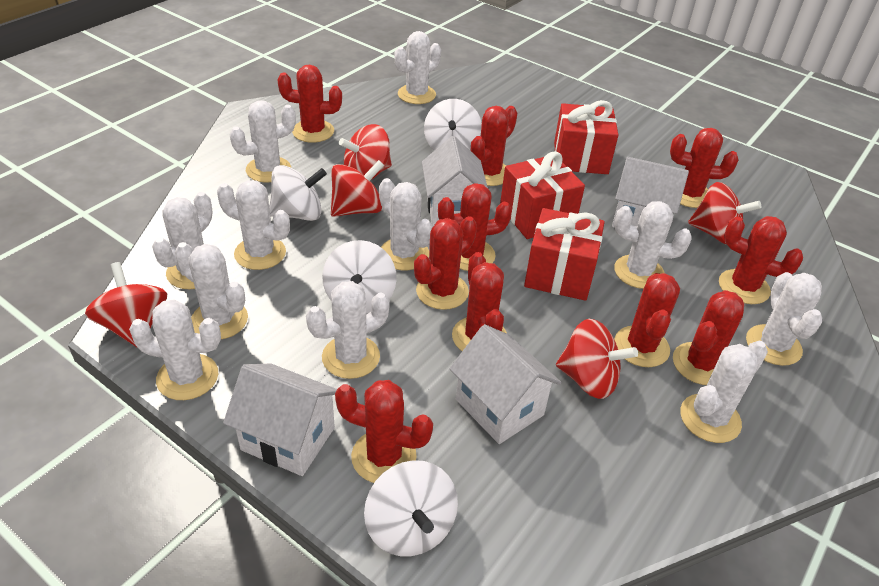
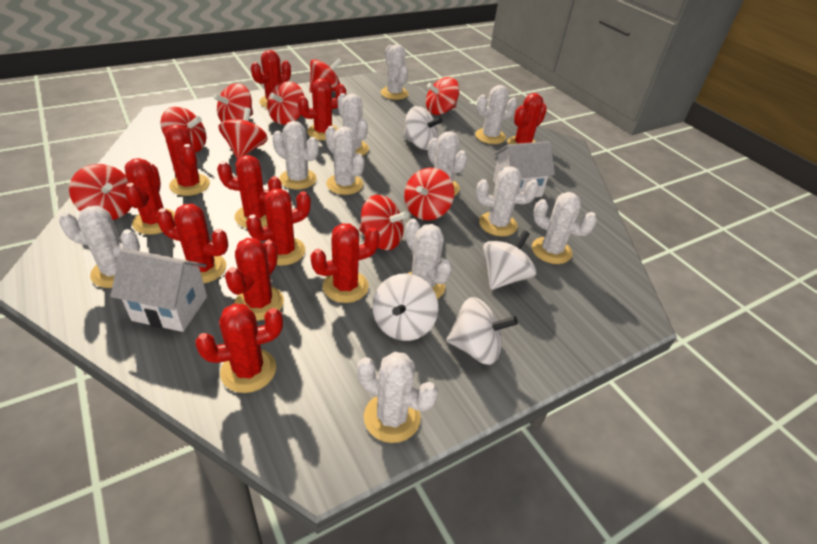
red cactus: [277,65,342,143] [335,380,433,483] [414,216,477,310] [438,183,512,271] [452,252,507,351] [471,106,517,186] [614,273,680,367] [670,128,738,208] [673,290,744,385] [719,216,803,304] = 10 -> [124,158,175,235] [156,204,228,283] [165,124,210,196] [195,303,283,393] [217,155,282,228] [225,238,284,321] [246,189,311,266] [251,50,291,108] [298,78,346,140] [311,223,380,303] [507,93,547,144] = 11
red gift: [500,151,585,239] [524,208,605,301] [554,100,618,174] = 3 -> none = 0
red spinning top: [85,262,167,348] [331,160,384,217] [339,124,392,180] [556,319,638,399] [688,182,761,245] = 5 -> [69,164,132,220] [160,107,206,152] [213,83,253,122] [219,107,268,159] [267,81,304,125] [309,58,342,93] [359,195,409,250] [404,168,454,220] [426,77,459,115] = 9
white house: [223,364,337,476] [422,136,488,226] [449,324,561,444] [612,157,689,228] = 4 -> [110,249,207,332] [493,141,555,197] = 2

